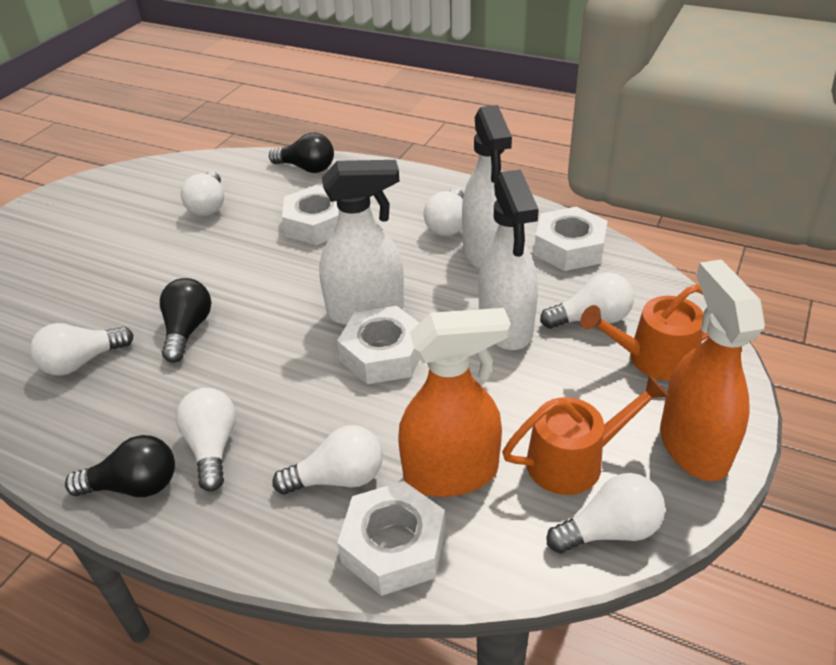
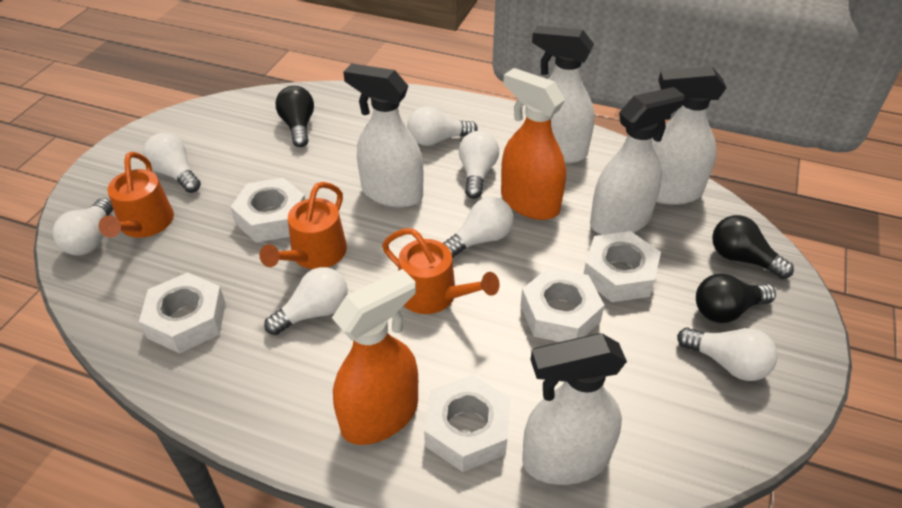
orange watering can: [502,375,669,495] [580,284,709,381] = 2 -> [99,152,174,238] [259,182,347,269] [382,228,500,314] = 3
white nut: [282,185,339,245] [337,306,420,384] [337,481,445,596] [534,207,608,271] = 4 -> [139,272,226,353] [231,178,305,242] [424,375,510,472] [520,267,604,342] [584,231,661,302] = 5
white spray bottle: [319,160,404,325] [462,105,512,269] [478,169,539,350] = 3 -> [343,64,424,208] [522,333,627,485] [532,26,595,164] [590,87,685,235] [652,66,726,205] = 5

